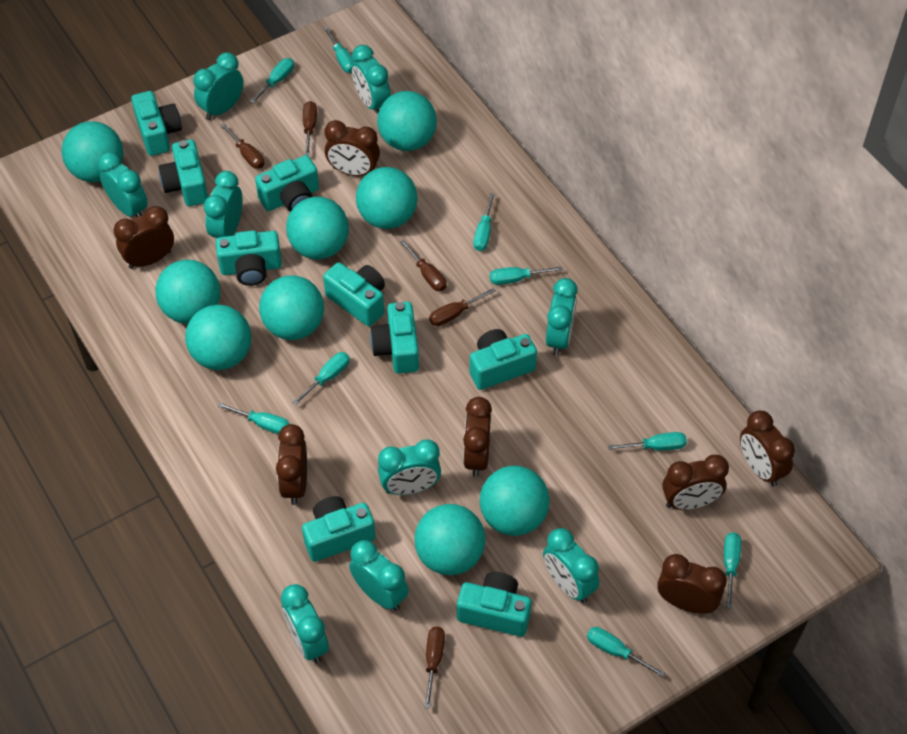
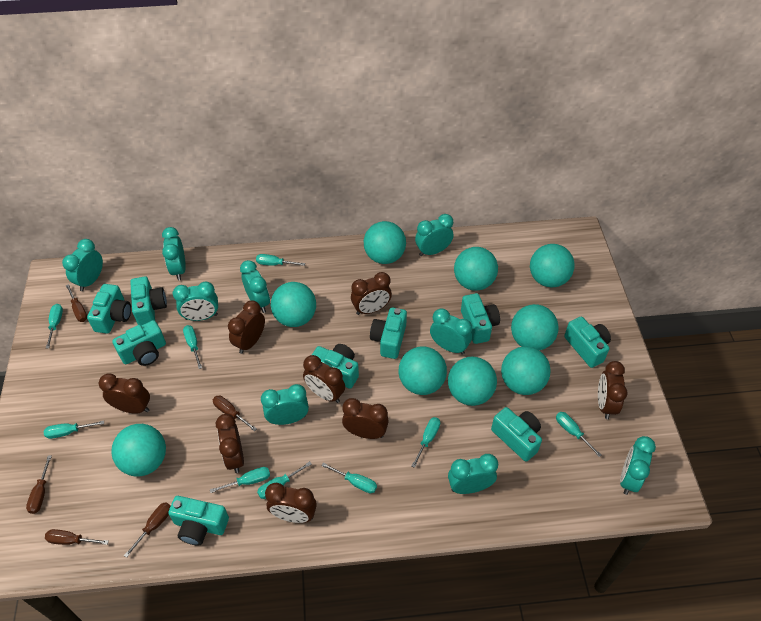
brown clock: [114,206,174,269] [276,424,307,505] [324,120,380,176] [463,397,492,477] [657,554,727,614] [662,455,729,510] [740,411,795,487] = 7 -> [99,374,150,414] [216,414,244,473] [228,300,265,354] [265,483,317,523] [303,355,345,403] [342,398,389,439] [351,272,392,315] [598,361,628,419] = 8

